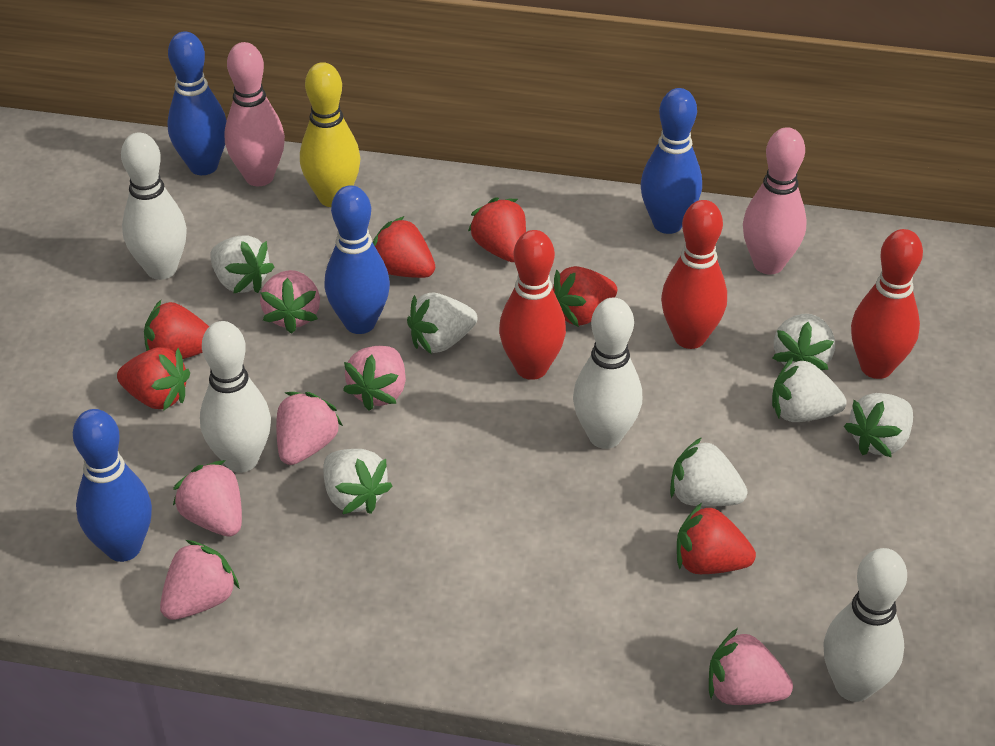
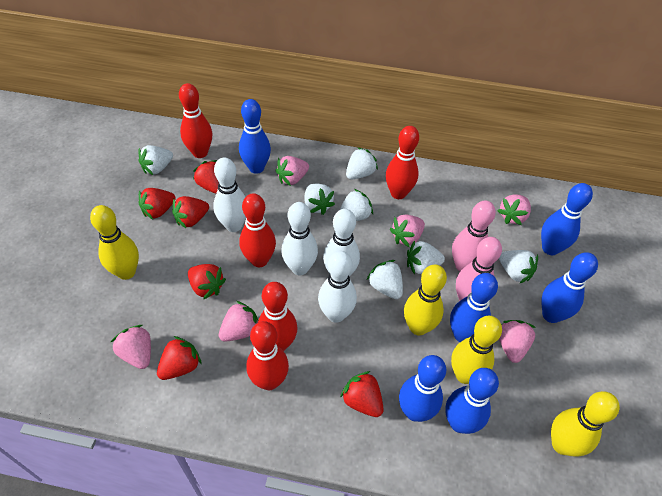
blue bowling pin: [73,409,152,562] [167,32,227,175] [324,185,390,334] [641,88,702,234] = 4 -> [239,99,271,174] [399,355,446,422] [445,368,499,434] [450,273,498,342] [541,183,593,255] [541,252,598,323] = 6
red bowling pin: [499,230,566,380] [661,200,727,349] [851,229,923,379] = 3 -> [179,83,212,158] [240,193,276,267] [246,321,289,390] [258,282,298,351] [386,126,419,199] = 5
yellow bowling pin: [300,62,361,207] = 1 -> [90,205,139,280] [404,265,447,335] [451,316,502,384] [551,391,620,457] = 4

